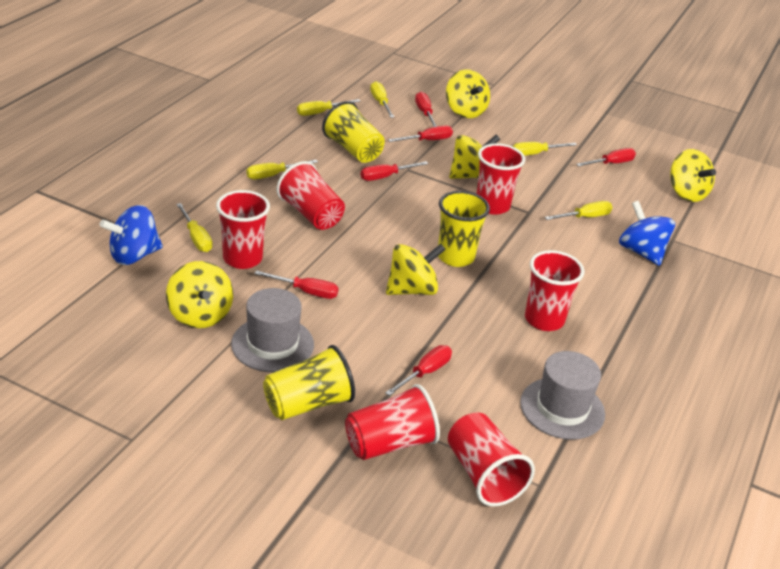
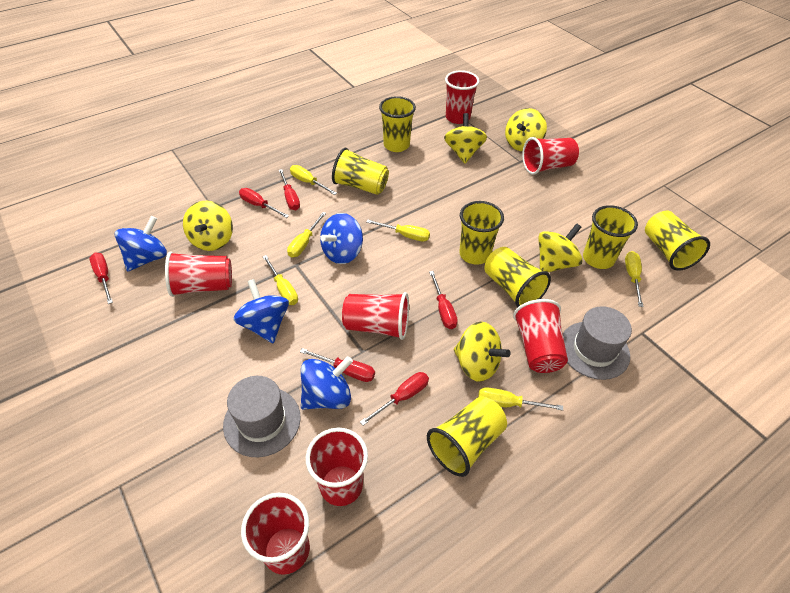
blue spinning top: [100,205,163,265] [619,201,675,266] = 2 -> [115,216,167,272] [233,279,289,343] [301,356,353,410] [320,213,363,264] = 4
red cup: [216,190,270,269] [276,161,345,230] [345,384,440,460] [448,413,535,507] [476,143,525,215] [525,250,584,331] = 6 -> [165,251,232,297] [241,493,310,575] [305,428,368,506] [342,292,409,340] [445,70,479,124] [513,299,568,373] [522,137,579,175] = 7
yellow cup: [263,345,355,420] [322,101,385,163] [438,191,490,267] = 3 -> [332,148,389,195] [379,96,416,152] [427,396,507,477] [459,201,504,265] [484,247,551,307] [583,205,638,269] [645,211,710,271] = 7

